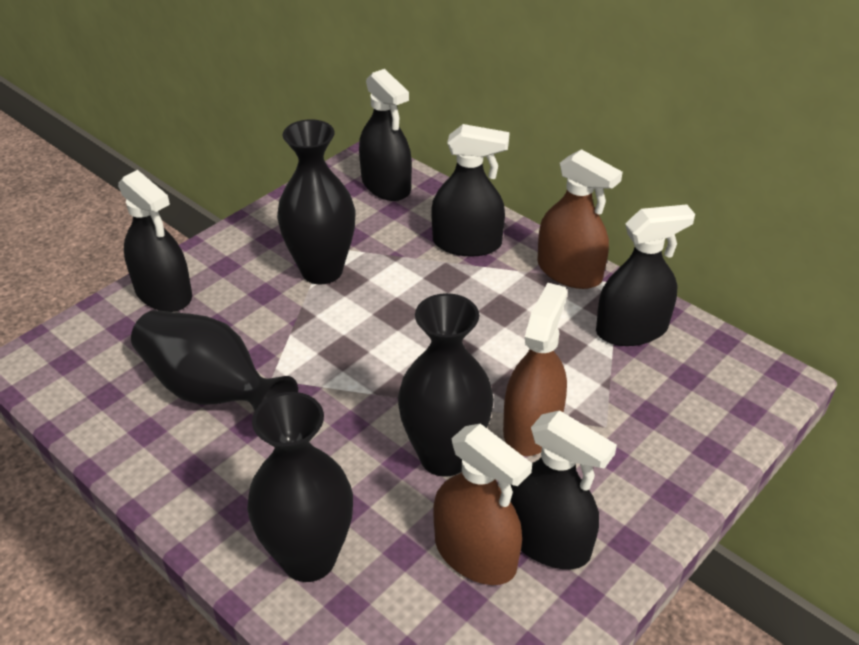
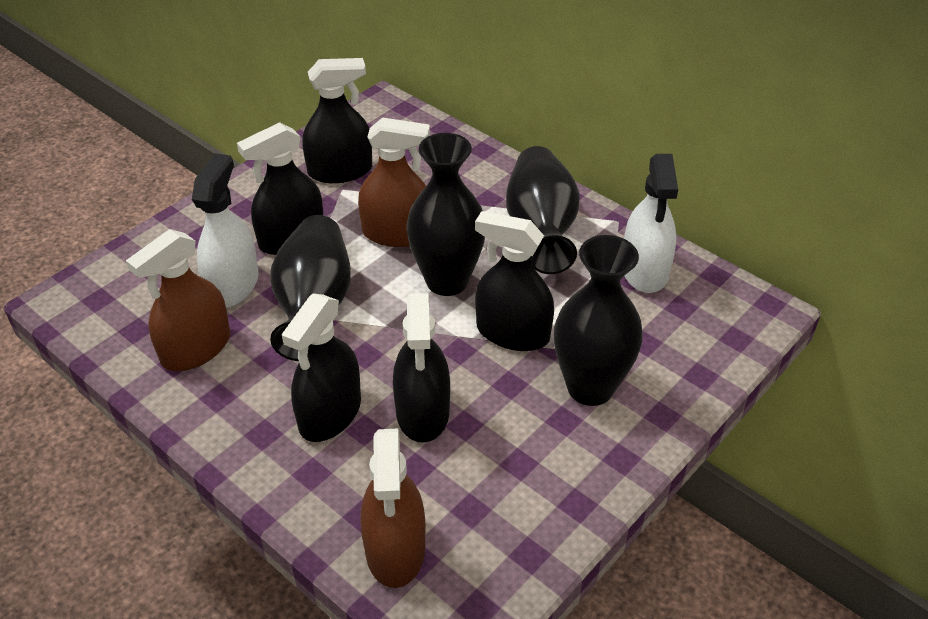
white spray bottle: none = 0 -> [192,153,258,308] [624,154,678,293] = 2

